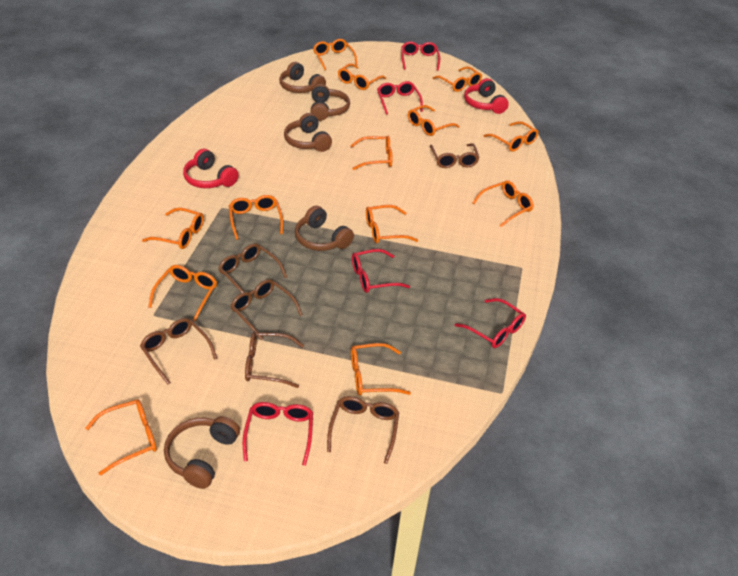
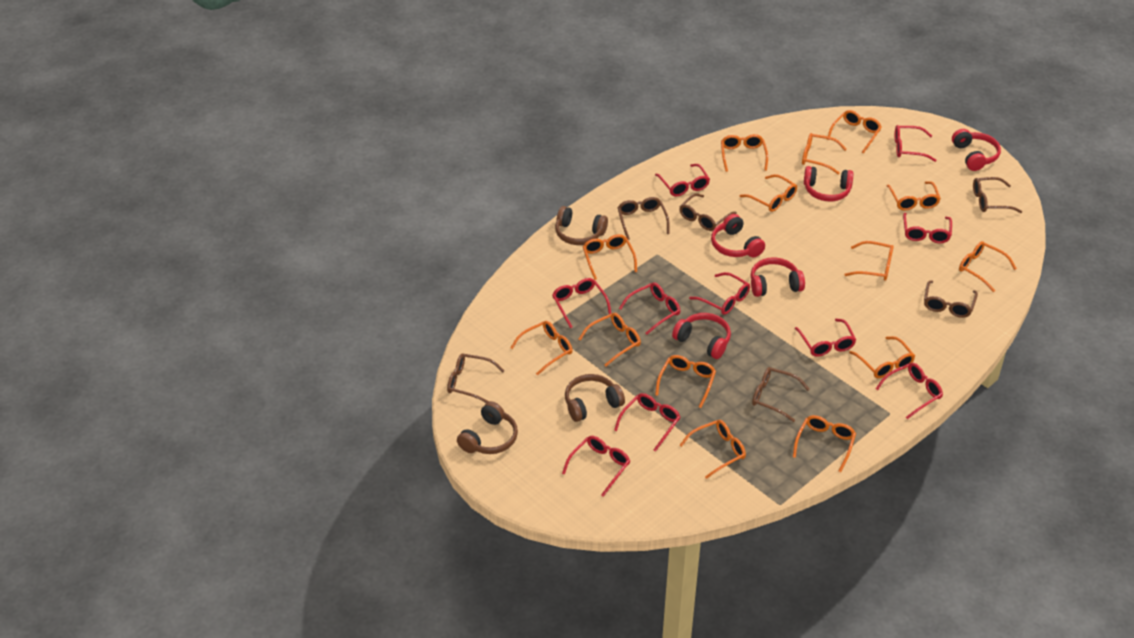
brown headphones: [164,416,240,489] [279,62,326,93] [284,113,332,152] [295,206,354,251] [310,84,350,121] = 5 -> [457,401,518,454] [555,206,608,245] [565,374,625,422] = 3
orange glasses: [85,399,157,475] [142,208,204,249] [148,265,217,321] [229,195,283,240] [313,39,358,70] [338,63,386,90] [350,136,392,170] [351,343,411,396] [366,205,418,243] [408,105,459,136] [433,67,482,92] [473,180,534,227] [483,121,539,152] = 13 -> [510,321,573,375] [579,313,641,366] [583,234,637,280] [655,355,716,408] [680,420,746,479] [721,134,768,172] [740,174,797,212] [793,415,856,472] [802,133,847,175] [827,110,882,154] [844,241,894,281] [849,336,915,378] [886,181,941,210] [959,241,1017,292] = 14
red glasses: [243,402,313,466] [352,249,410,293] [377,81,423,115] [401,41,440,71] [455,298,526,348] = 5 -> [552,278,611,328] [562,436,630,497] [614,393,680,452] [619,282,680,335] [655,164,710,197] [689,272,750,315] [795,318,856,357] [876,363,943,419] [895,125,936,162] [903,213,952,243] = 10
red headphones: [183,149,239,188] [464,78,509,114] = 2 -> [672,313,731,359] [711,214,765,257] [751,257,805,297] [804,166,853,201] [952,129,1001,171] = 5

